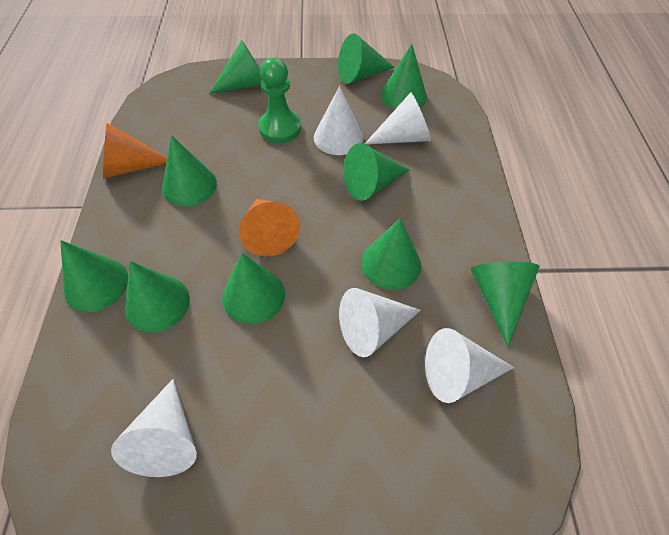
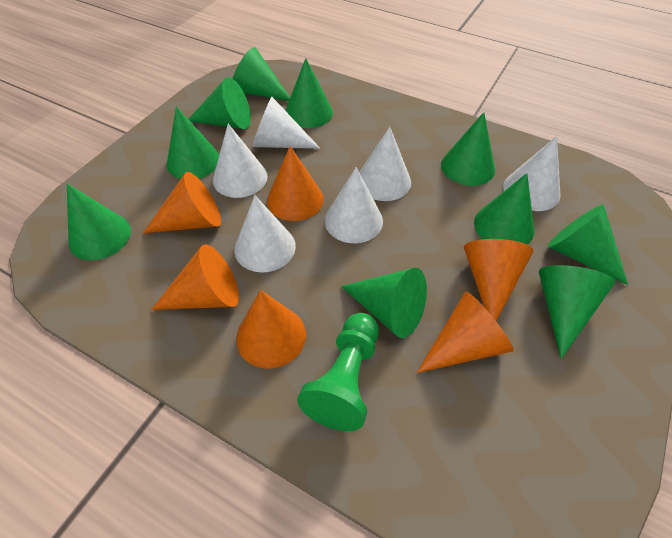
orange cone: [103,123,167,179] [239,199,300,257] = 2 -> [143,172,221,233] [151,244,239,310] [236,290,306,369] [267,146,324,221] [416,291,514,373] [464,239,534,321] = 6
white cone: [111,379,197,477] [314,86,363,155] [339,288,421,357] [365,92,431,144] [425,328,514,403] = 5 -> [213,124,268,198] [234,196,296,273] [252,97,320,149] [325,167,383,243] [359,127,411,201] [503,136,561,211] = 6

